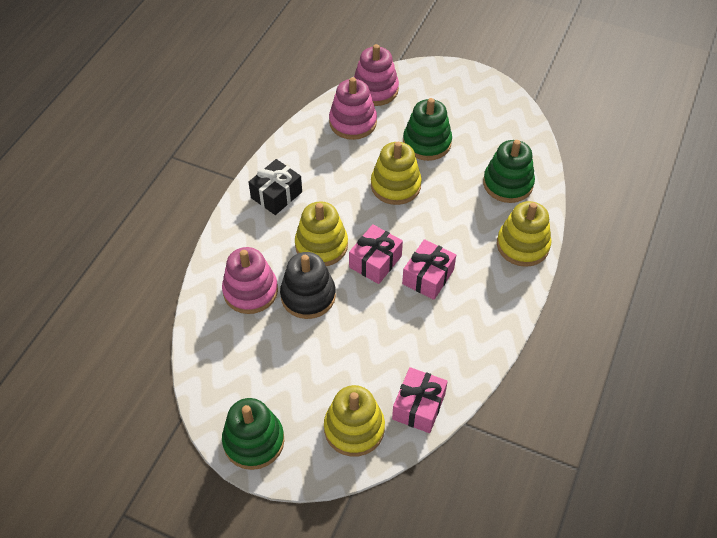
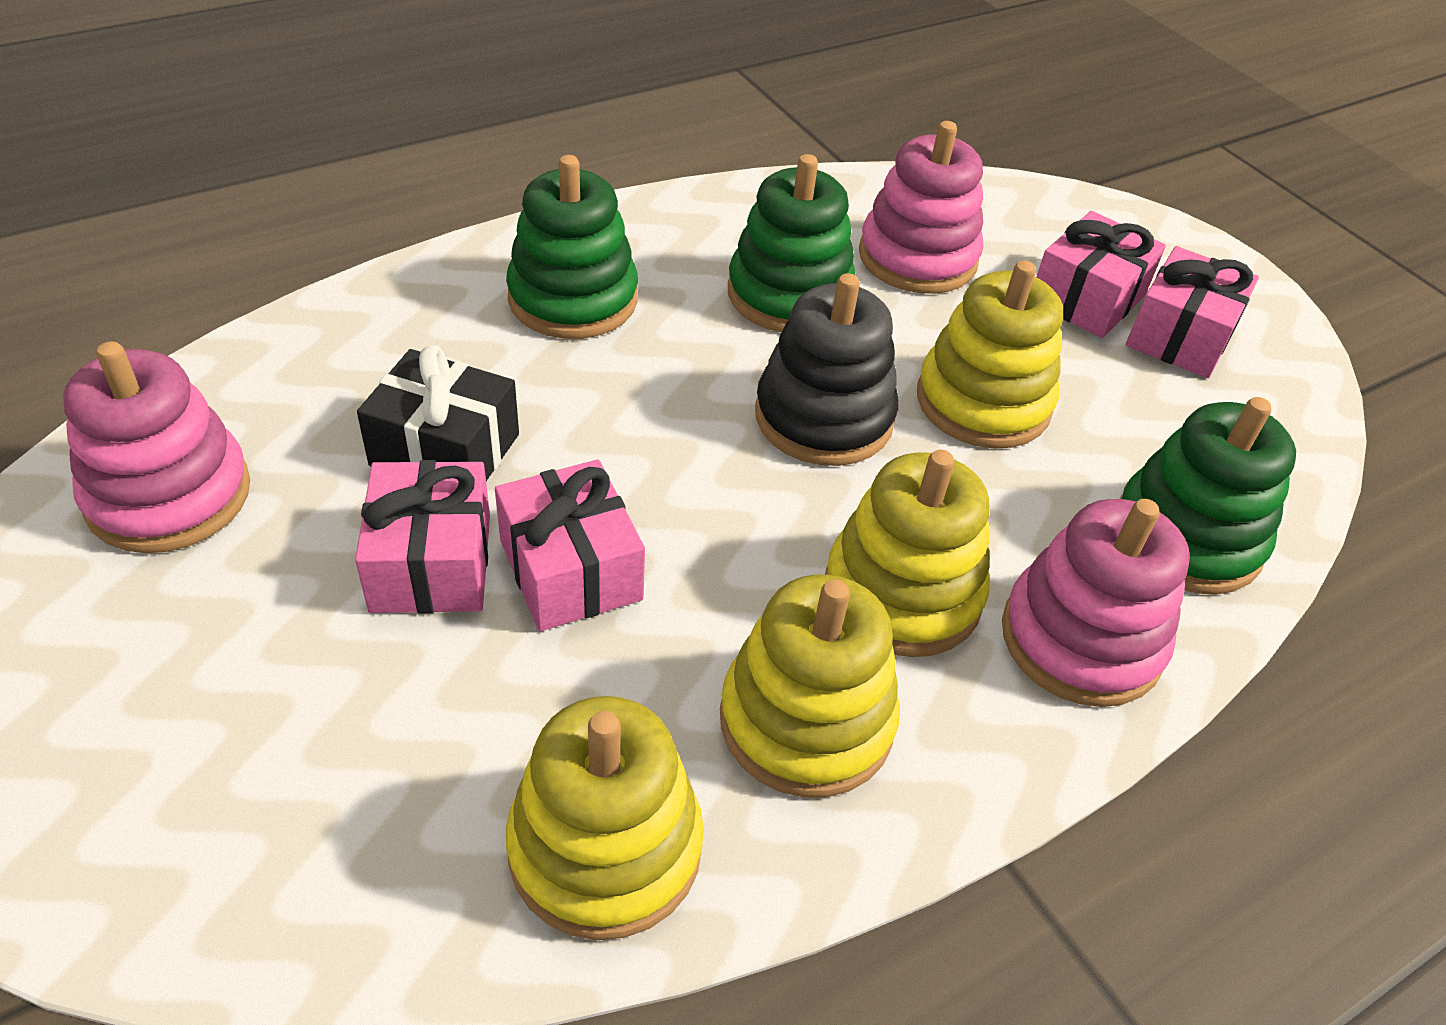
pink gift: [349,224,403,284] [392,367,448,433] [402,239,456,300] = 3 -> [355,460,490,613] [495,459,645,631] [1037,211,1166,338] [1126,246,1259,378] = 4

